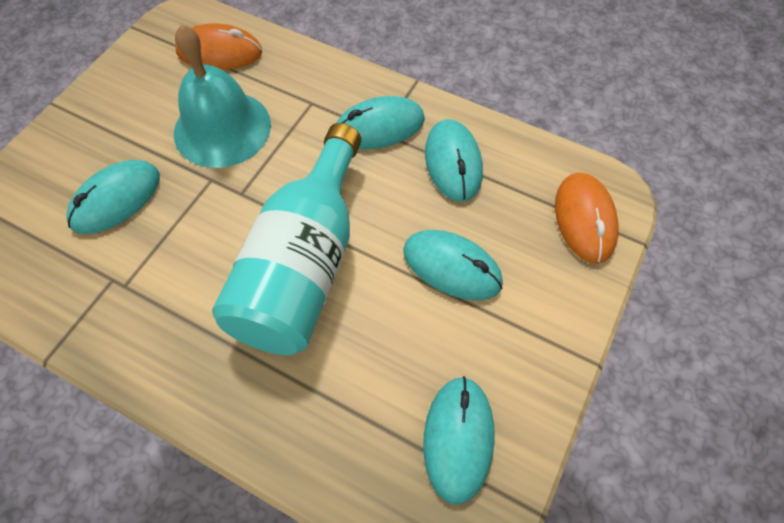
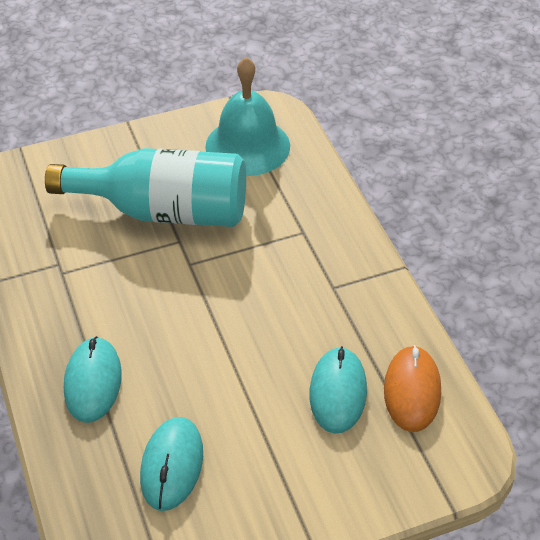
orange mouse: [175,24,262,70] [555,173,619,264] = 2 -> [384,345,441,432] = 1
turquoise mouse: [66,160,160,234] [337,96,425,149] [403,230,503,301] [423,376,495,505] [425,119,483,202] = 5 -> [64,336,122,423] [140,417,203,511] [310,346,367,434] = 3

